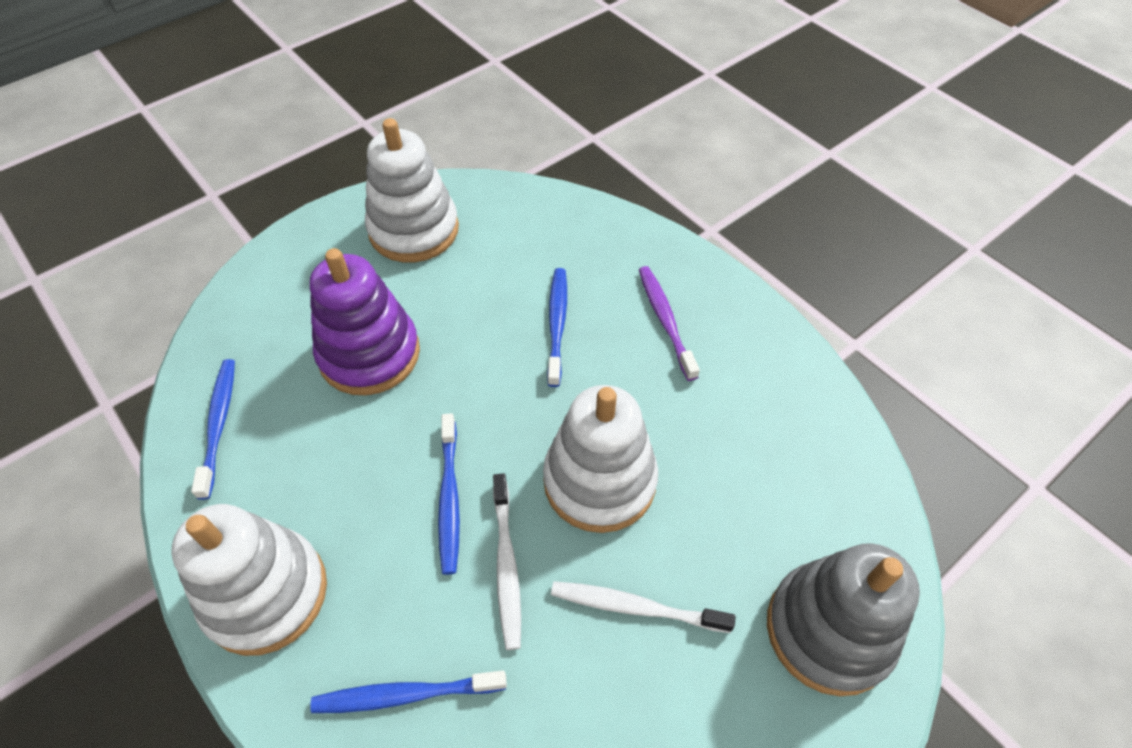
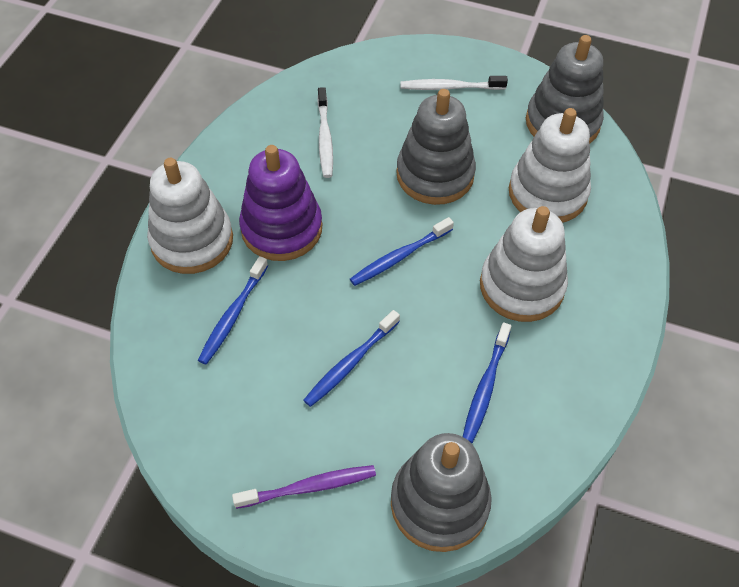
grey stacking toy: [767,543,920,696] = 1 -> [391,433,492,552] [396,89,476,205] [526,35,604,143] = 3

